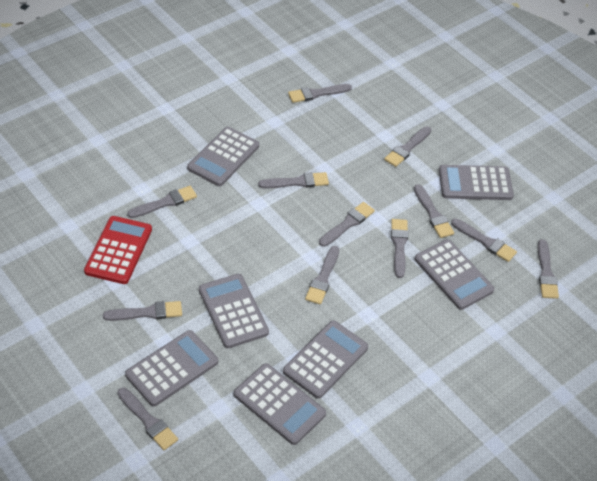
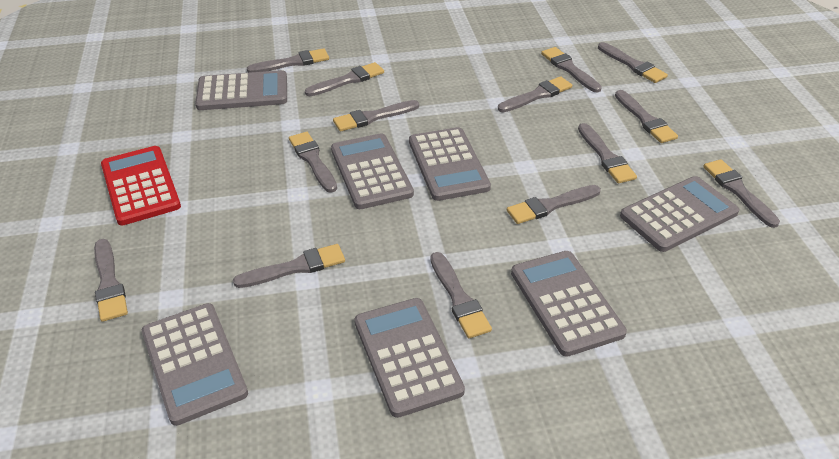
grey brush: [103,301,182,321] [118,388,178,450] [127,186,197,218] [258,172,329,188] [288,84,352,103] [305,246,339,305] [319,202,375,247] [384,126,431,167] [391,219,408,278] [414,184,454,238] [451,218,517,262] [537,239,559,299] = 12 -> [94,239,128,322] [233,244,345,288] [247,48,329,73] [289,132,337,193] [305,62,384,96] [333,100,419,132] [430,252,492,338] [498,76,572,112] [507,185,601,224] [541,47,602,93] [578,123,637,183] [598,42,668,83] [615,90,678,143] [703,159,780,228] = 14

